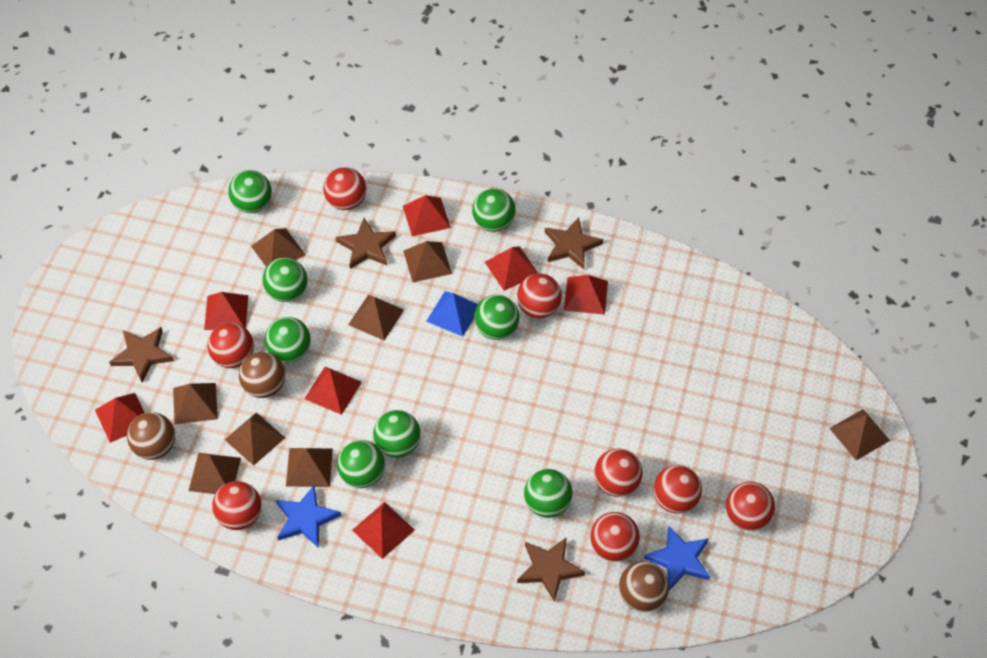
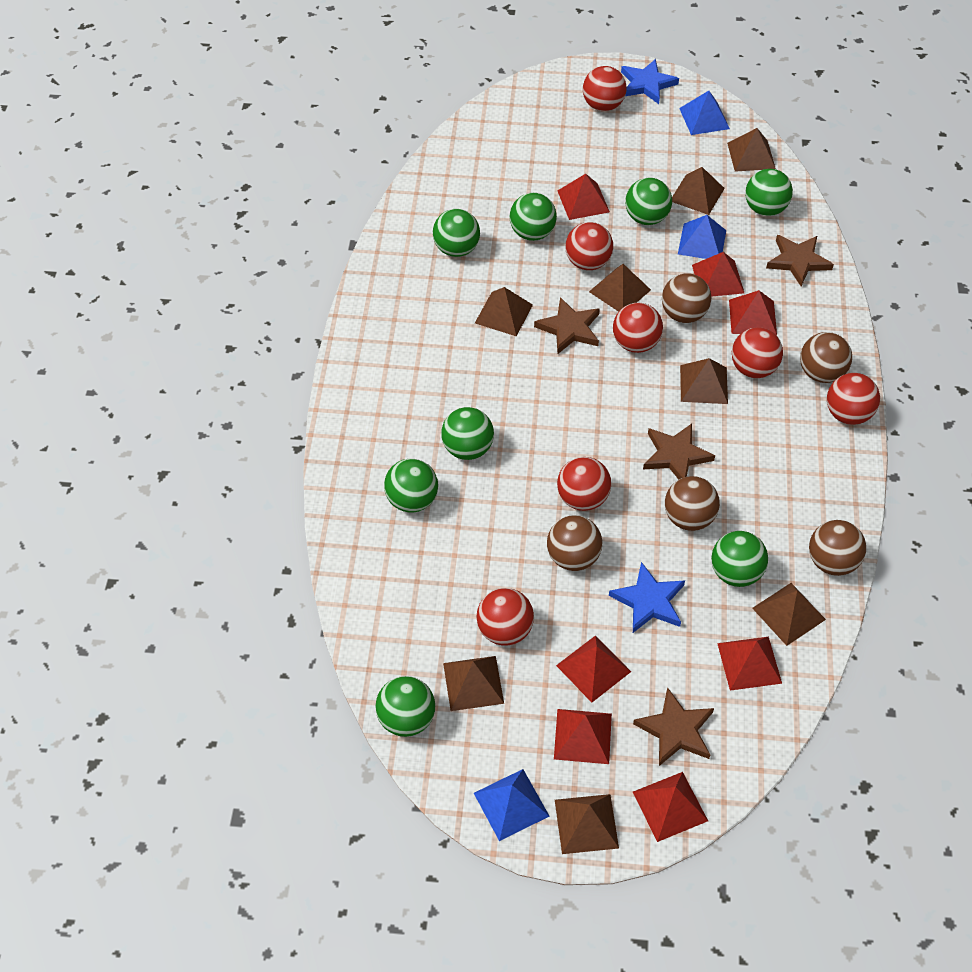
blue pyramid: [426,291,478,337] = 1 -> [474,769,549,841] [678,215,726,259] [679,91,730,135] = 3
brown ball: [127,412,175,460] [239,352,285,398] [619,561,669,612] = 3 -> [547,515,602,571] [662,273,711,323] [665,476,720,531] [800,332,852,383] [809,520,866,576] = 5
red ball: [208,323,254,368] [212,481,261,530] [323,167,366,210] [517,274,562,318] [590,512,640,562] [594,448,642,497] [653,465,702,514] [726,482,775,531] = 8 -> [476,588,534,646] [557,457,611,511] [565,222,613,270] [583,66,627,111] [613,303,663,353] [732,327,783,378] [827,373,880,425] = 7

